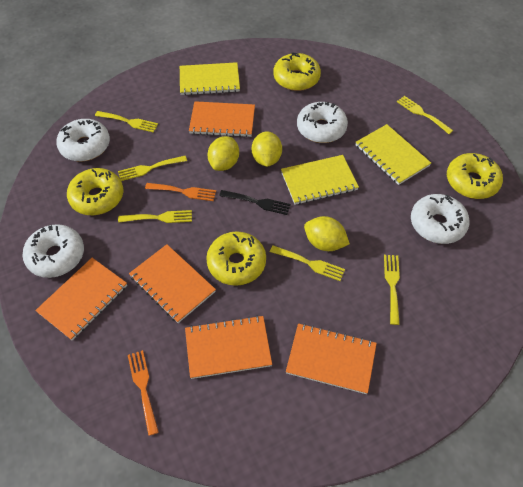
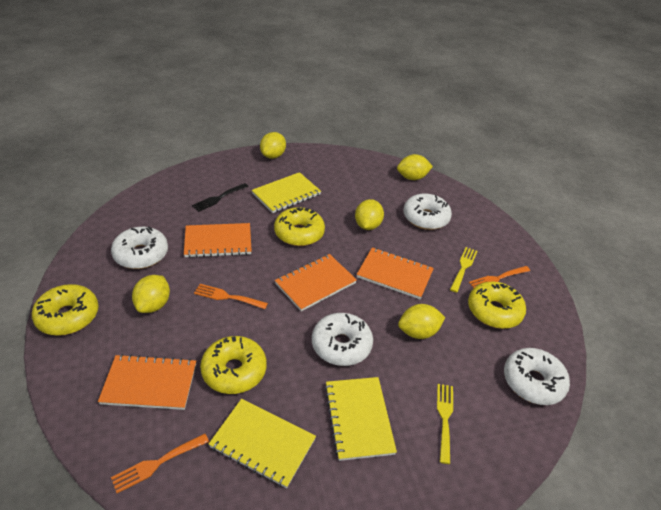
orange fork: [128,350,159,436] [145,183,216,201] = 2 -> [111,434,209,493] [194,284,268,309] [469,266,530,288] = 3
orange notebook: [35,258,127,340] [129,244,216,323] [185,315,272,379] [189,101,255,137] [286,323,377,394] = 5 -> [98,354,196,410] [184,223,252,258] [275,254,357,311] [357,247,434,299] = 4
yellow fork: [95,111,158,133] [118,156,187,181] [118,210,192,223] [270,245,345,281] [384,255,400,325] [397,96,453,134] = 6 -> [437,384,453,464] [450,247,477,293] = 2
yellow lemon: [208,136,239,171] [252,131,282,167] [304,216,350,251] = 3 -> [132,275,170,313] [260,132,286,159] [355,199,384,230] [397,154,433,180] [398,304,445,339] = 5

